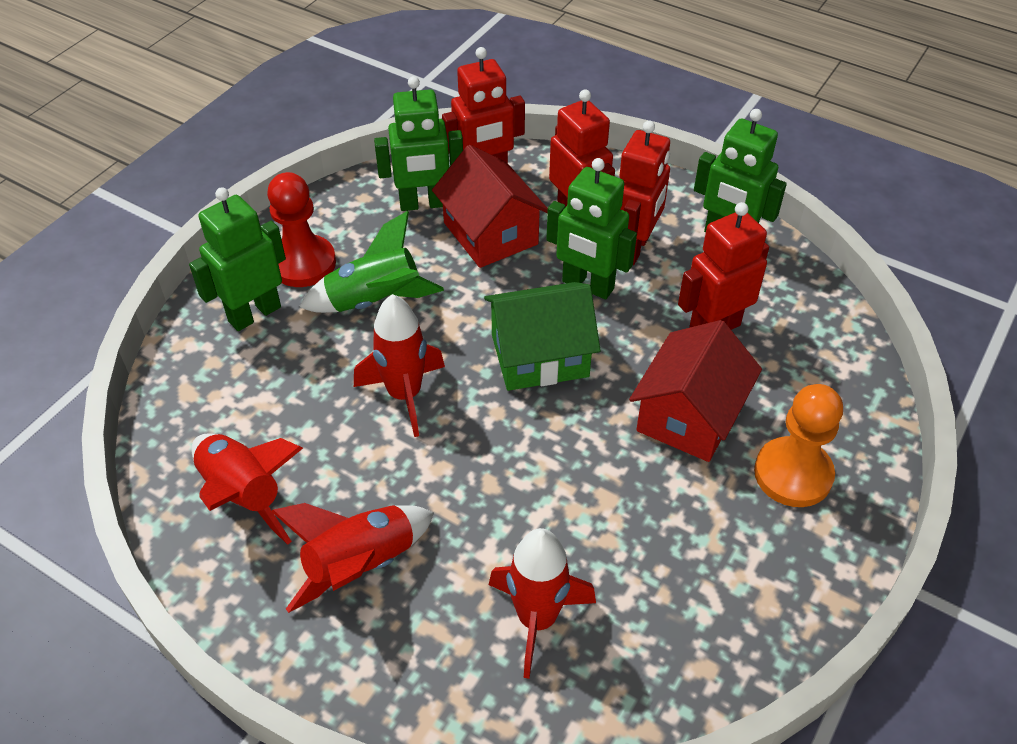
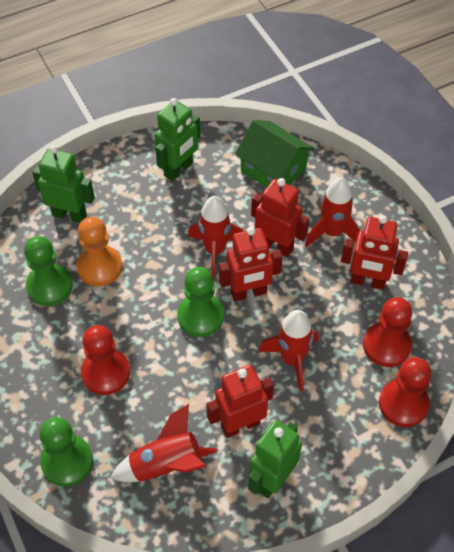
green pawn: none = 0 -> [24,236,73,306] [40,417,93,487] [177,267,224,337] = 3
green robot: [189,187,286,331] [374,76,463,211] [547,158,637,299] [694,109,787,233] = 4 -> [32,146,95,223] [154,98,201,181] [248,420,302,498] = 3
green rocket: [299,211,444,313] = 1 -> none = 0
red house: [432,145,548,268] [629,320,762,462] = 2 -> none = 0
red pawn: [267,172,336,287] = 1 -> [81,325,130,395] [363,297,412,367] [379,357,431,427] = 3

